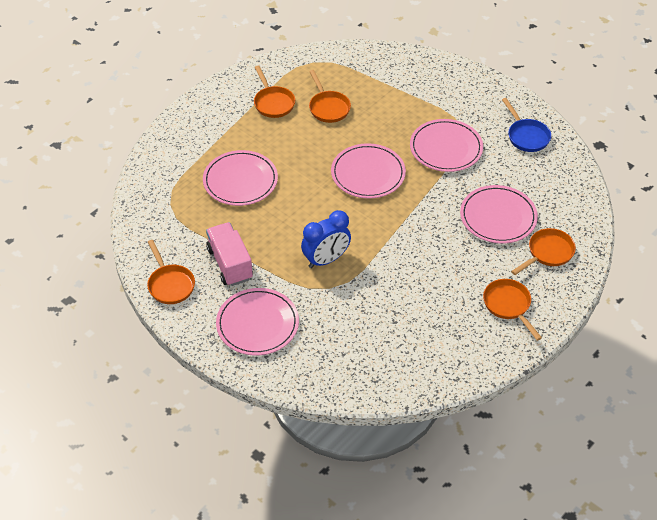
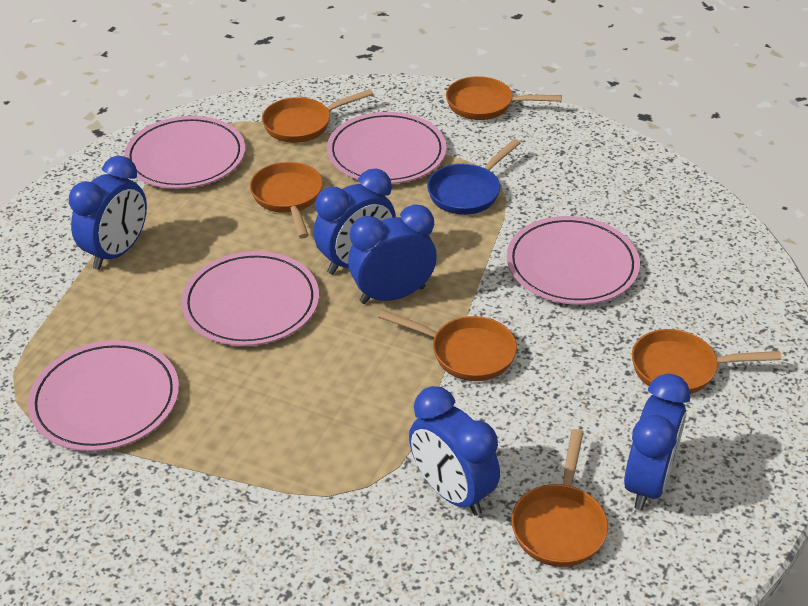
blue clock: [301,210,351,268] = 1 -> [69,156,147,270] [314,169,396,275] [348,204,437,304] [409,386,500,516] [624,374,690,510] = 5
orange pan: [147,240,195,304] [254,66,295,118] [309,70,351,123] [483,279,542,341] [511,228,576,275] = 5 -> [250,162,323,238] [262,89,373,143] [378,310,517,381] [446,76,562,120] [511,429,608,567] [632,329,781,394] = 6
pink truck: [206,222,253,286] = 1 -> none = 0

